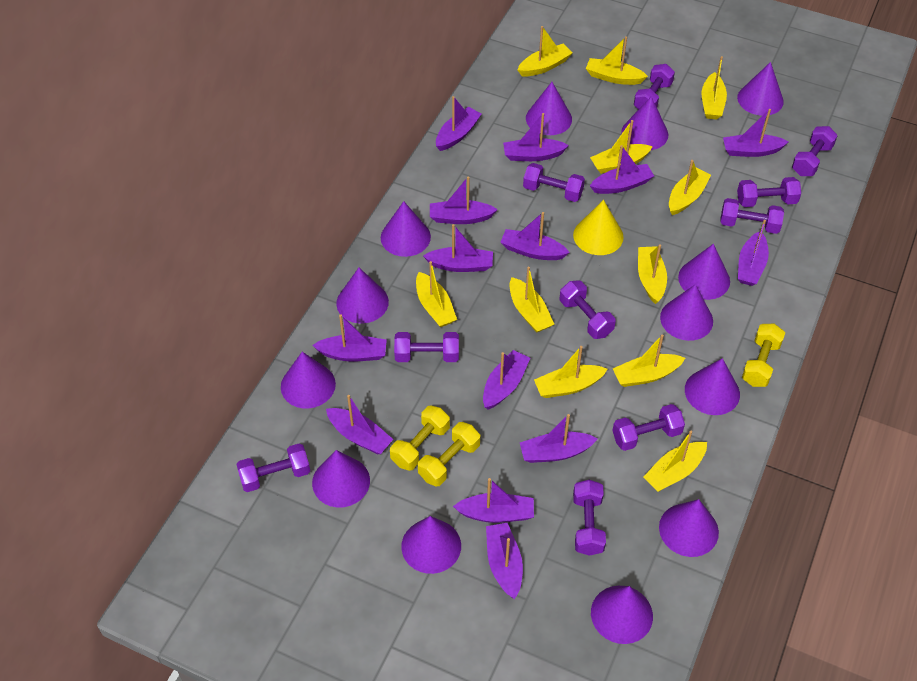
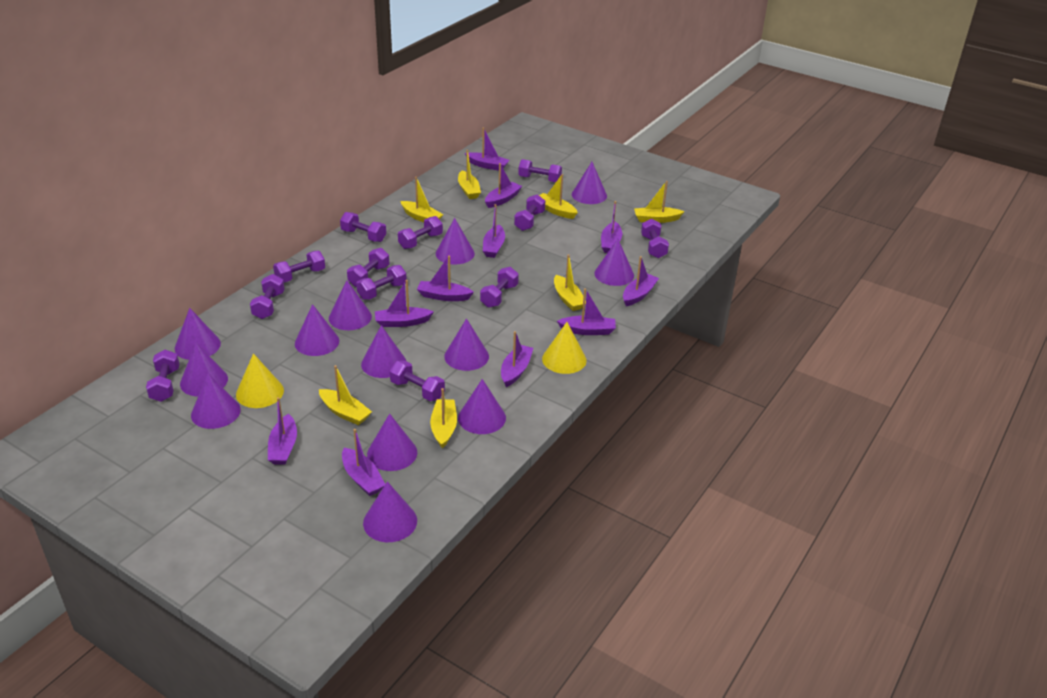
purple boat: [312,314,387,361] [326,395,393,454] [423,224,493,272] [430,176,498,224] [436,96,482,151] [453,478,534,523] [483,350,530,410] [486,523,523,599] [500,212,570,260] [503,113,569,161] [520,414,598,463] [590,145,654,194] [723,109,788,157] [738,220,769,286] = 14 -> [268,397,297,465] [342,429,385,496] [375,280,434,327] [417,256,474,301] [465,127,509,171] [483,204,505,258] [485,163,522,208] [501,331,533,387] [557,288,616,335] [601,201,622,253] [623,256,659,306] = 11
purple dumbbell: [236,443,310,492] [394,332,459,362] [523,163,585,202] [560,280,616,339] [573,480,606,556] [612,404,685,451] [634,64,675,110] [720,198,784,234] [737,177,801,207] [792,126,838,176] = 10 -> [146,350,179,402] [250,274,285,319] [273,251,325,283] [340,212,386,242] [347,248,389,287] [356,265,407,300] [390,361,445,401] [398,216,443,249] [480,267,519,308] [514,194,545,231] [518,159,562,182] [641,218,669,258] = 12
yellow boat: [416,261,457,327] [510,267,554,333] [517,26,572,76] [534,346,608,398] [586,36,648,85] [590,120,653,174] [613,334,685,387] [638,244,667,304] [643,431,707,492] [669,160,711,215] [702,56,727,119] = 11 -> [319,365,372,425] [400,177,444,222] [430,388,457,449] [458,150,481,199] [539,174,578,219] [554,254,586,311] [634,181,684,223] = 7
yellow cone: [573,200,624,255] = 1 -> [236,353,284,408] [542,322,587,374] = 2
yellow dumbbell: [390,406,450,471] [418,422,480,486] [742,324,785,387] = 3 -> none = 0

